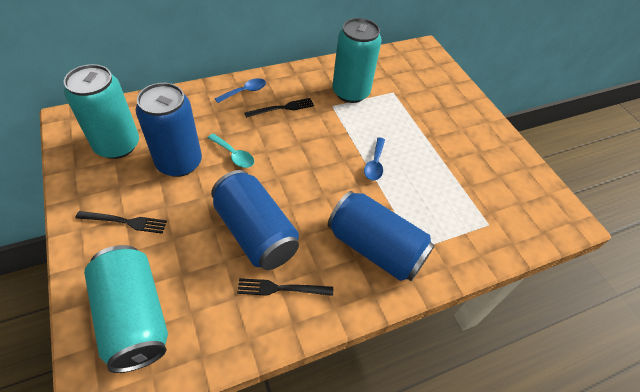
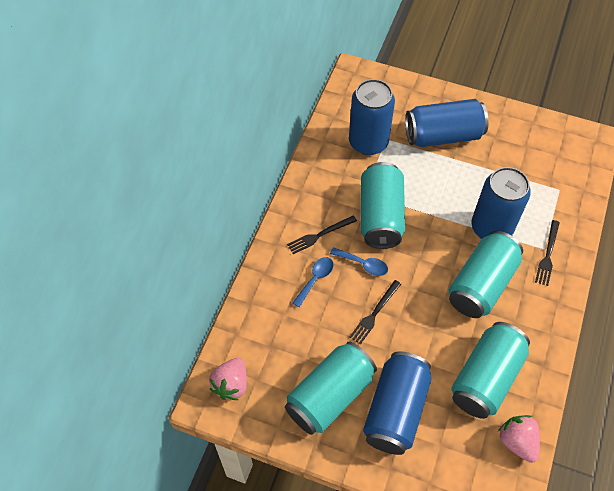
blue can: [136,83,202,177] [211,170,299,270] [328,191,435,281] = 3 -> [349,79,395,155] [363,352,432,455] [405,99,489,147] [472,167,531,239] = 4
pink strawberry: none = 0 -> [209,358,247,400] [498,415,540,463] = 2
turquoise can: [64,64,139,159] [84,245,168,373] [332,18,382,103] = 3 -> [285,341,377,435] [361,162,405,249] [449,231,523,318] [451,322,530,419] = 4
turquoise spoon: [208,134,254,168] = 1 -> none = 0

